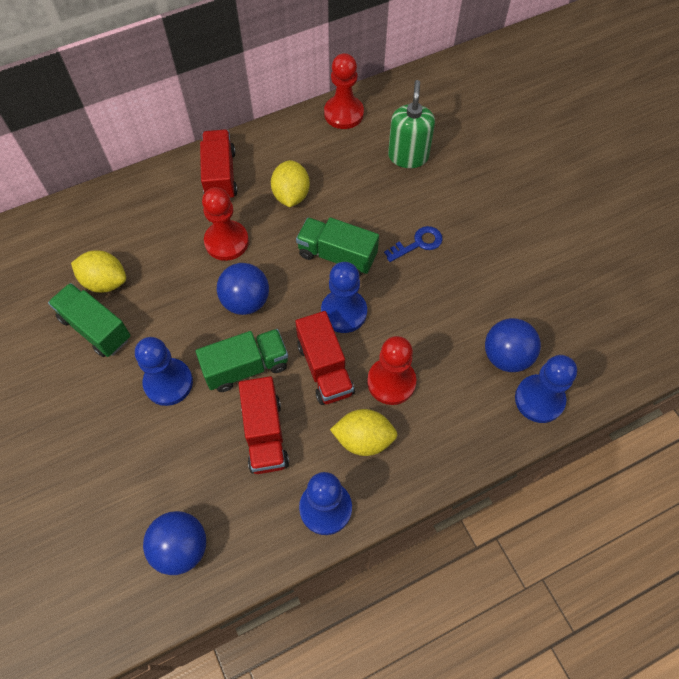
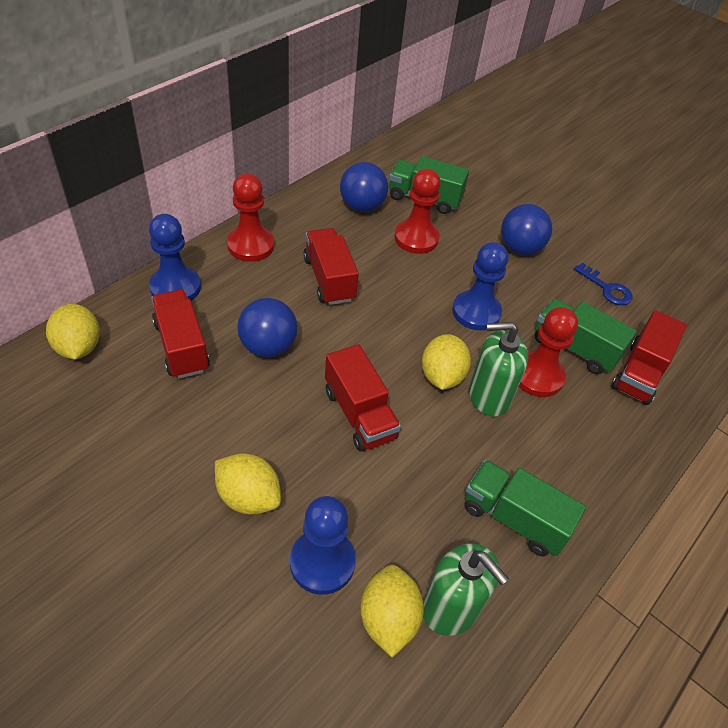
blue pawn: [135,337,193,406] [299,472,352,535] [321,262,367,333] [515,355,577,423] = 4 -> [149,214,201,301] [290,496,356,595] [452,242,508,330] = 3
green soap dispenser: [388,80,435,168] = 1 -> [423,543,509,636] [469,322,529,417] = 2
red truck: [200,129,238,200] [238,376,289,474] [295,311,355,405] = 3 -> [151,289,210,379] [303,228,359,305] [325,344,401,452] [612,310,687,405] = 4
yellow lemon: [71,250,126,293] [271,160,310,207] [330,409,397,456] = 3 -> [46,304,100,360] [215,453,281,514] [360,565,424,657] [422,334,471,390] = 4

